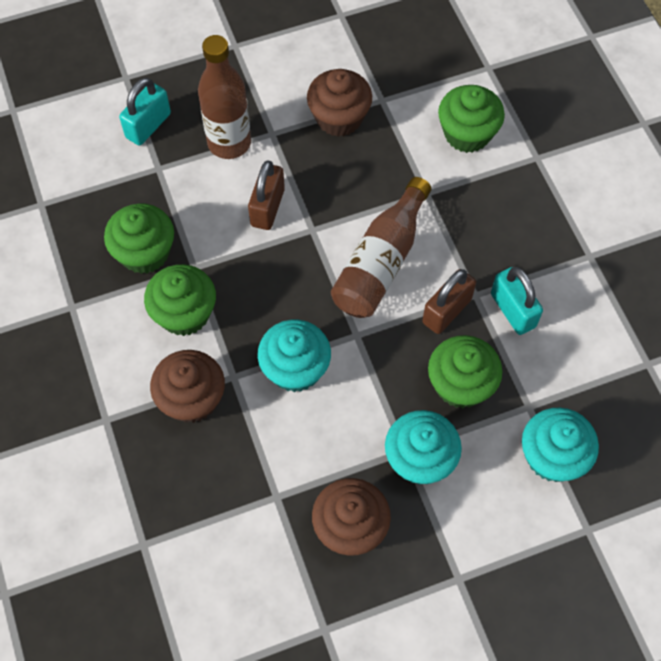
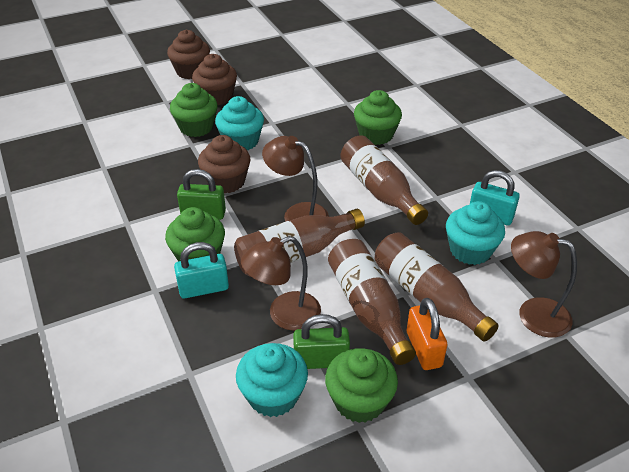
brown bottle: [198,35,251,159] [331,177,431,318] = 2 -> [234,209,365,277] [328,239,416,365] [340,135,428,225] [374,232,499,342] = 4
brown lamp: none = 0 -> [241,236,321,331] [262,136,329,222] [511,231,577,338] = 3
brown padlock: [248,160,285,230] [422,269,476,334] = 2 -> none = 0
green padlock: none = 0 -> [177,169,226,220] [293,314,350,369] = 2
orange padlock: none = 0 -> [407,298,448,370] = 1

